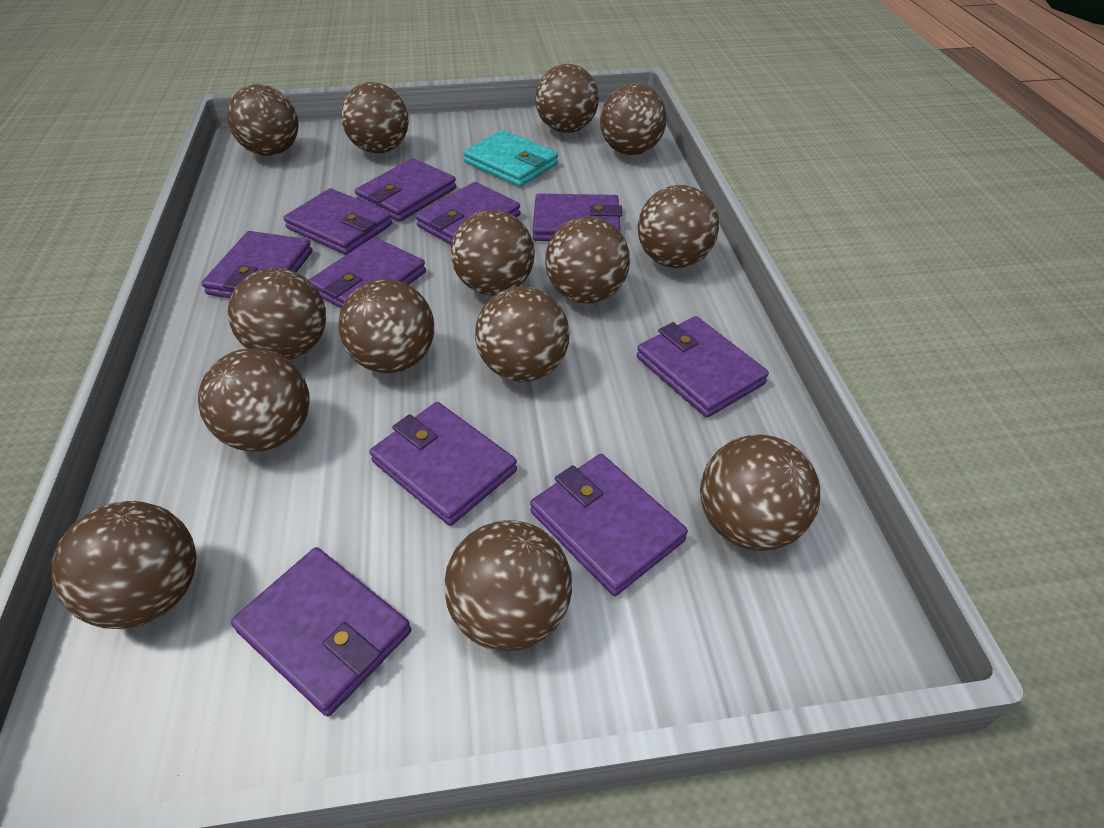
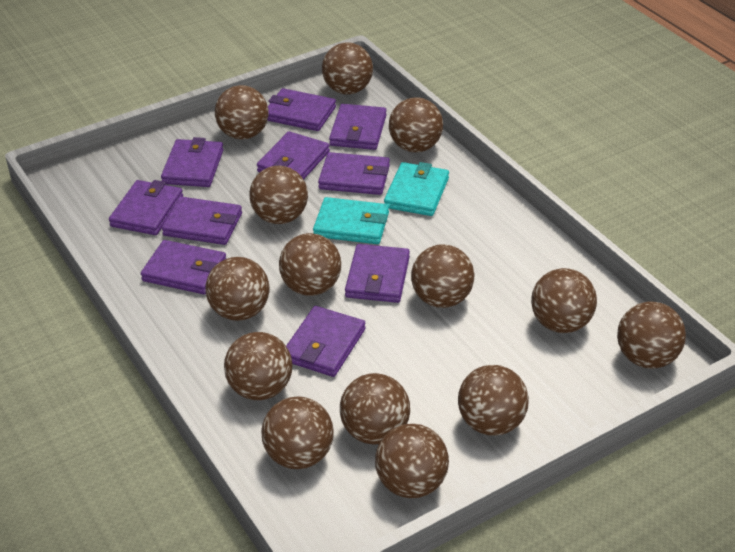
turquoise wallet: [463,130,558,187] = 1 -> [313,197,389,244] [384,162,449,216] = 2

